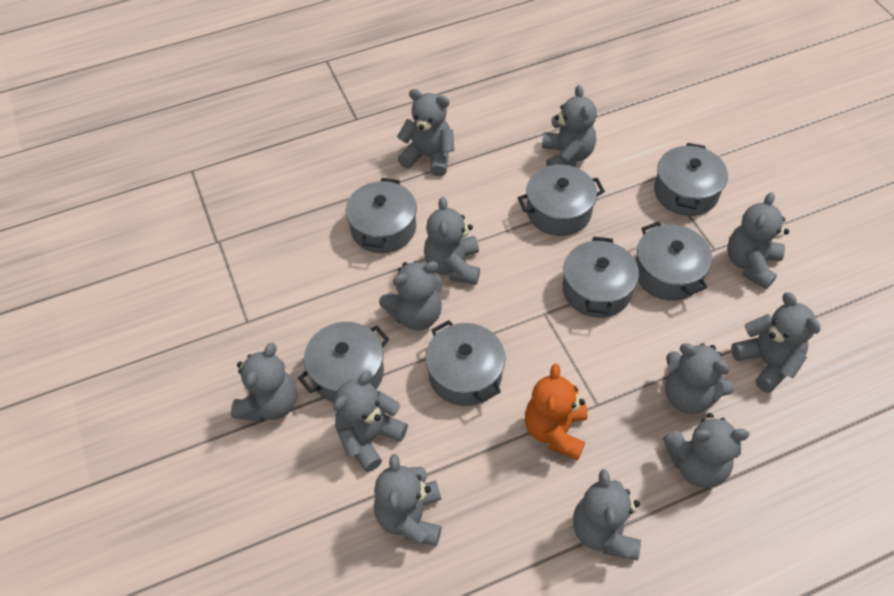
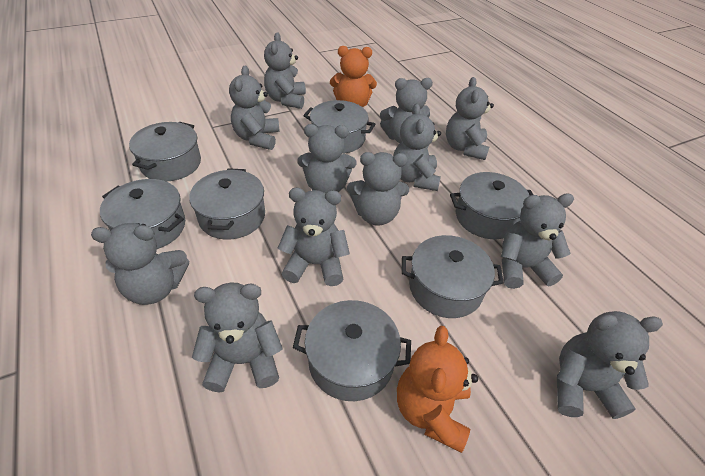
orange teddy bear: [525,364,588,460] = 1 -> [330,46,377,107] [397,325,478,453] = 2

